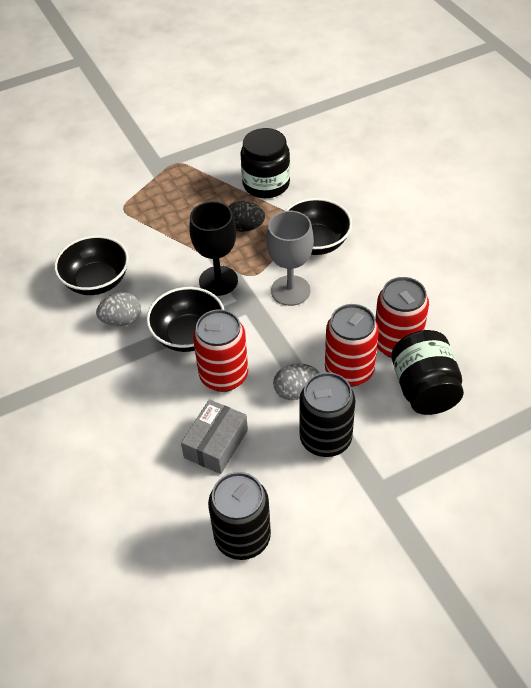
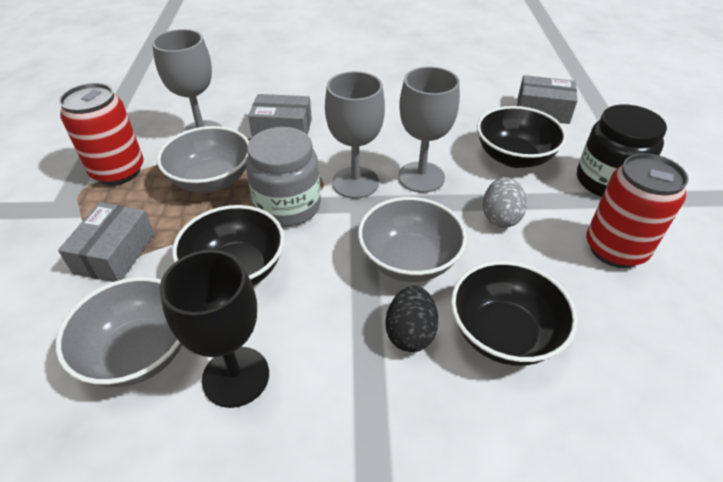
black can: [208,472,271,560] [299,372,356,457] = 2 -> none = 0
black jar: [240,128,290,198] [391,330,464,415] = 2 -> [577,104,667,197] = 1
grey bowl: none = 0 -> [56,277,182,387] [157,126,249,193] [358,197,467,282] = 3
grey box: [181,399,248,474] = 1 -> [58,202,154,282] [248,94,312,137] [517,75,578,124] = 3
grey egg: [96,292,141,326] [273,363,319,400] = 2 -> [483,177,527,228] = 1
grey goblet: [266,211,314,306] = 1 -> [152,29,222,133] [325,71,385,199] [398,67,460,193] = 3
grey jar: none = 0 -> [246,127,321,227] = 1
red can: [193,309,248,392] [325,304,379,387] [375,277,429,358] = 3 -> [59,83,144,185] [586,153,688,268] = 2

